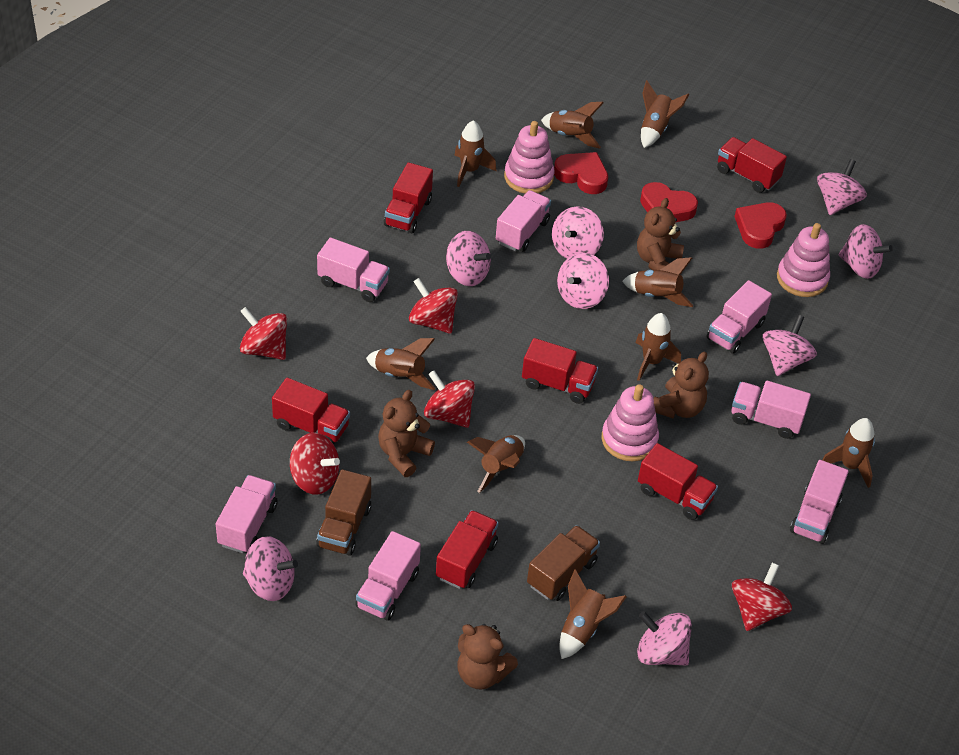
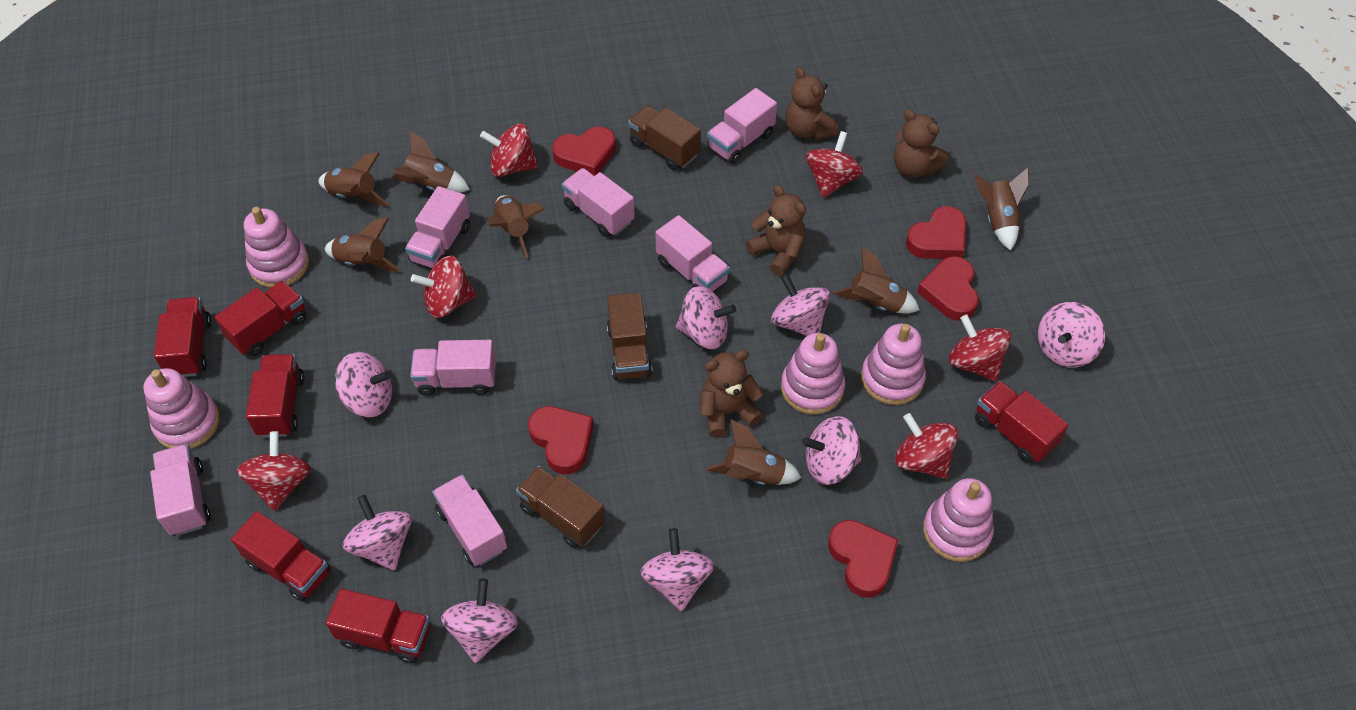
brown rocket: [366,338,436,390] [454,120,496,187] [467,435,525,493] [541,102,604,149] [559,569,627,659] [622,257,693,307] [635,313,681,381] [641,80,689,148] [822,418,875,488] = 9 -> [318,153,390,206] [325,218,401,272] [391,131,470,193] [488,195,544,259] [706,419,802,485] [833,247,920,313] [974,168,1029,251] = 7
brown truck: [316,469,371,556] [527,525,600,601] = 2 -> [516,466,605,548] [607,293,652,380] [628,106,701,170] = 3
pink stacking toy: [504,121,555,194] [602,384,659,461] [777,223,830,297] = 3 -> [143,368,220,449] [244,207,309,288] [781,333,845,415] [861,324,926,405] [923,478,994,562] = 5
red heart: [554,152,608,194] [640,182,698,222] [734,202,787,249] = 3 -> [528,406,594,474] [552,127,616,176] [828,520,899,598] [906,206,966,259] [917,256,979,321] = 5
red spinning top: [240,307,287,360] [290,433,340,495] [409,278,458,334] [424,371,475,428] [732,563,792,631] = 5 -> [237,431,311,511] [411,255,476,318] [480,124,538,177] [805,131,863,198] [895,413,958,479] [949,315,1011,381] = 6

